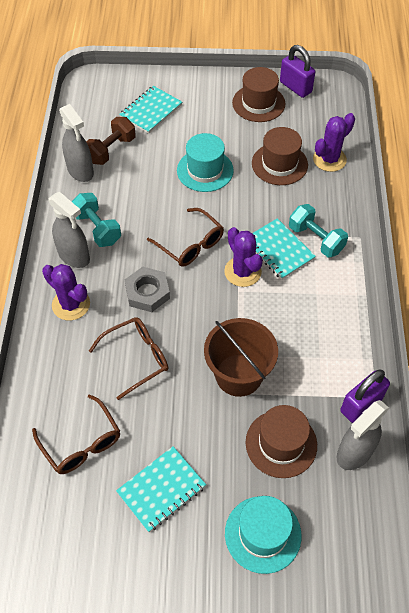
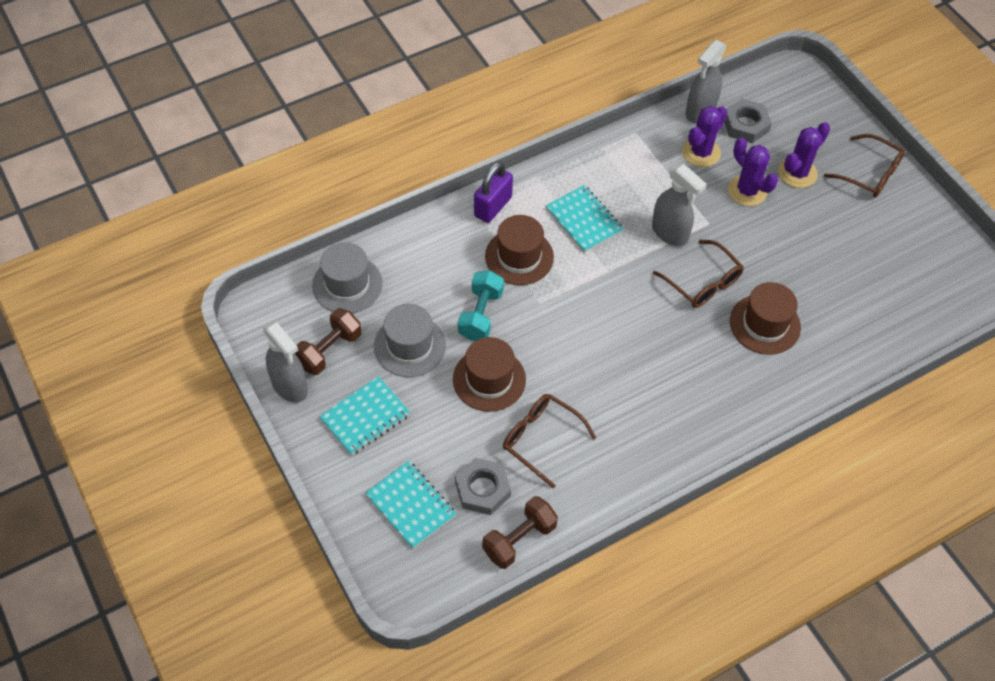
brown bucket: [204,318,278,397] = 1 -> none = 0
brown dumbbell: [86,117,136,165] = 1 -> [295,308,362,375] [482,496,558,569] = 2
grey hat: none = 0 -> [312,242,382,313] [374,304,446,377] = 2
grey nut: [125,267,170,312] = 1 -> [455,458,511,515] [724,99,772,143] = 2
purple padlock: [280,45,315,98] [340,369,390,423] = 2 -> [474,162,513,223] = 1
turquoise dumbbell: [72,193,121,247] [289,204,348,257] = 2 -> [458,270,504,341] = 1
turquoise hat: [177,133,234,192] [225,496,302,574] = 2 -> none = 0

